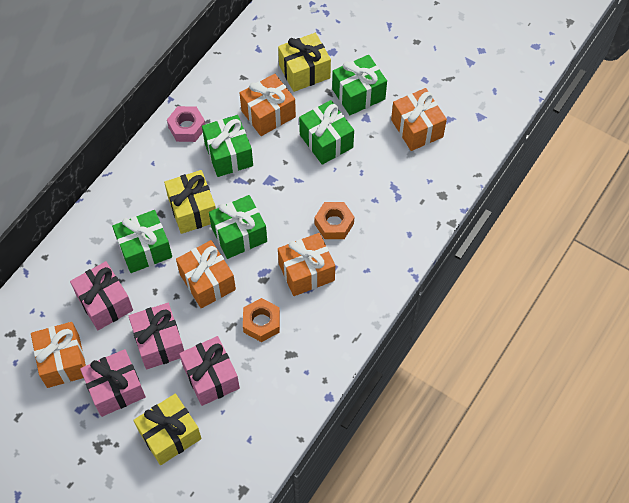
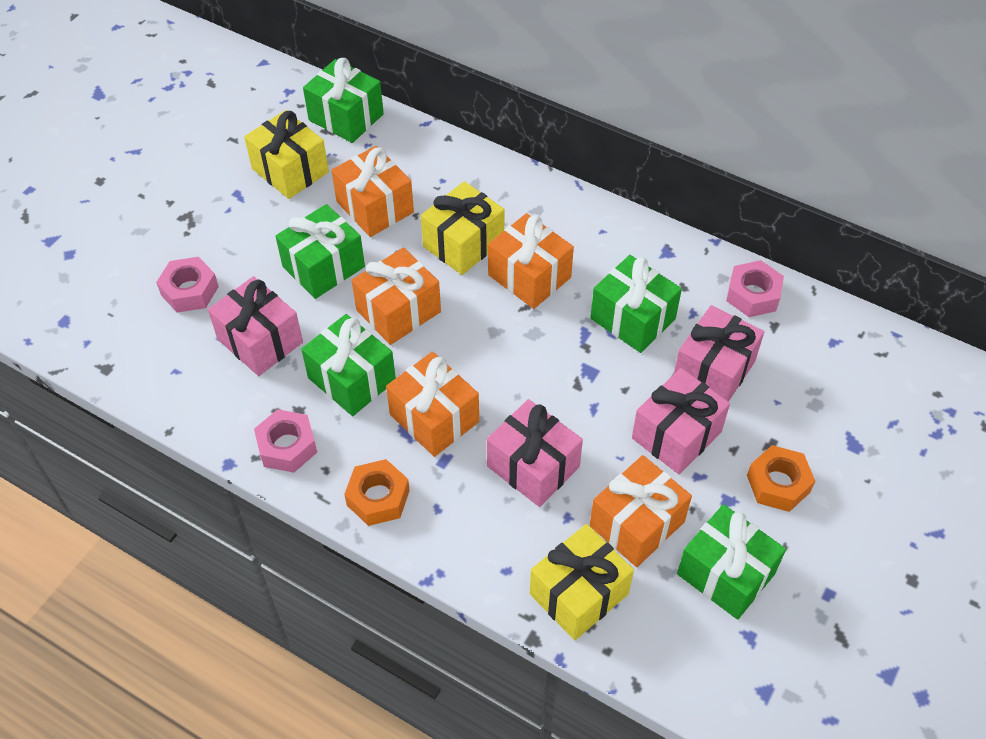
pink nut: [167,106,206,142] = 1 -> [156,257,219,313] [254,409,317,473] [726,260,784,317] = 3

